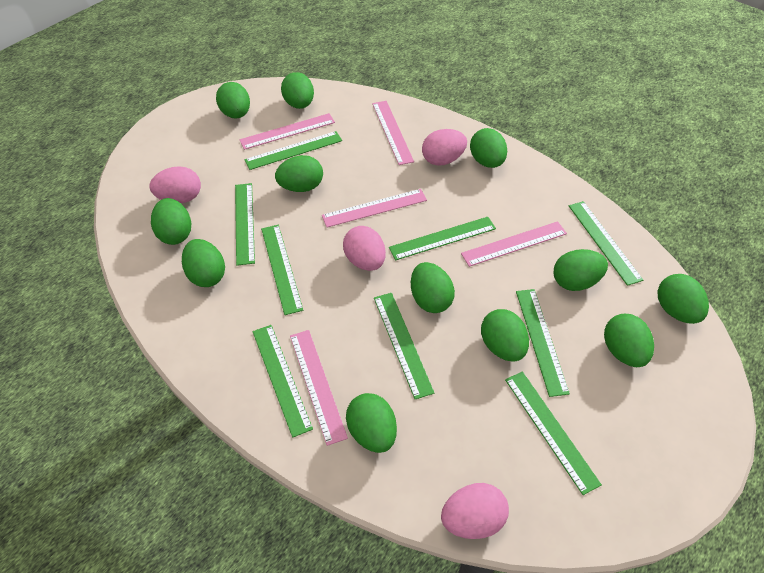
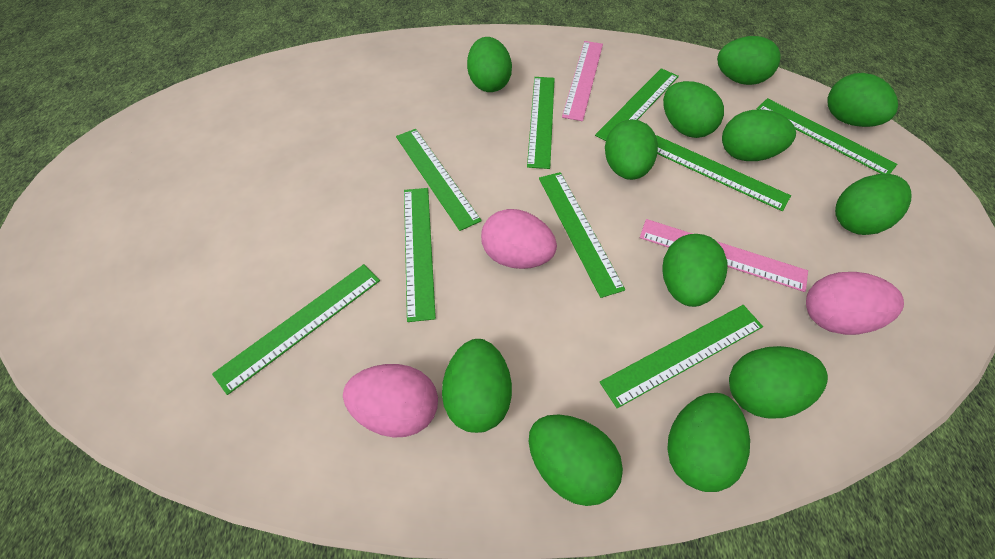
pink egg: [150,166,201,203] [343,226,386,271] [422,129,467,166] [441,483,509,539] = 4 -> [343,364,438,438] [481,209,557,269] [806,272,904,335] = 3
pink ruler: [239,113,335,150] [290,330,348,446] [322,189,427,227] [372,101,414,165] [461,221,567,267] = 5 -> [562,41,603,121] [640,219,808,292] = 2

